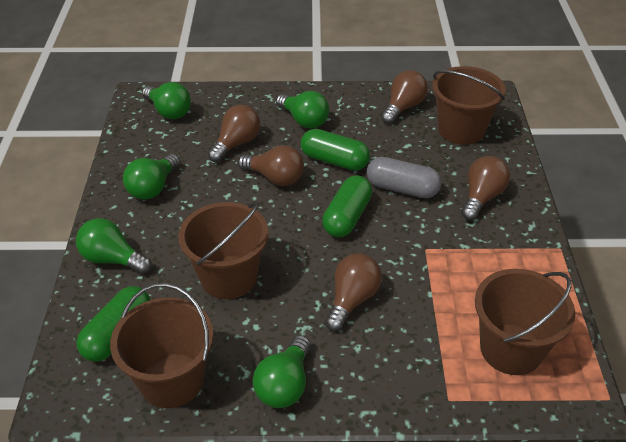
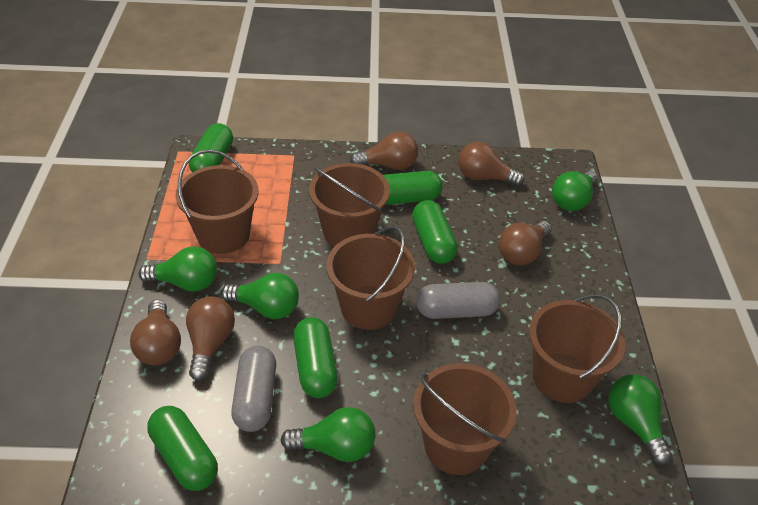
brown bucket: [110,283,213,408] [178,202,269,299] [432,66,506,145] [475,269,575,375] = 4 -> [176,149,259,254] [309,163,390,247] [327,226,415,330] [413,363,517,475] [529,294,625,403] = 5
green capsule: [76,286,151,362] [301,129,370,171] [322,175,372,237] = 3 -> [147,406,218,491] [189,123,233,172] [293,317,338,398] [383,171,443,205] [412,200,458,264] = 5
grey capsule: [367,157,442,198] = 1 -> [231,346,276,432] [416,282,500,319] = 2

